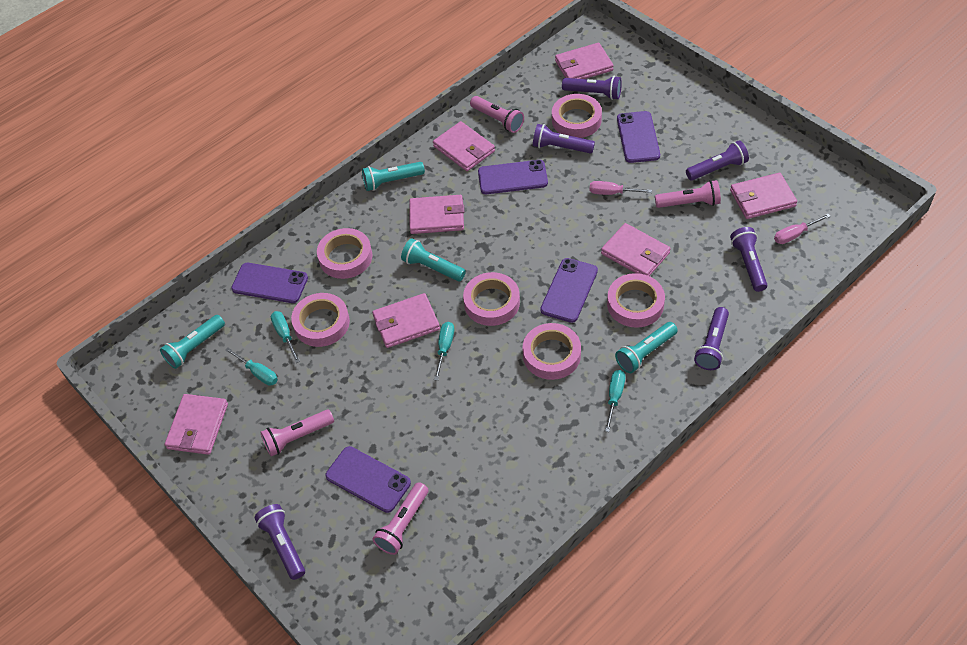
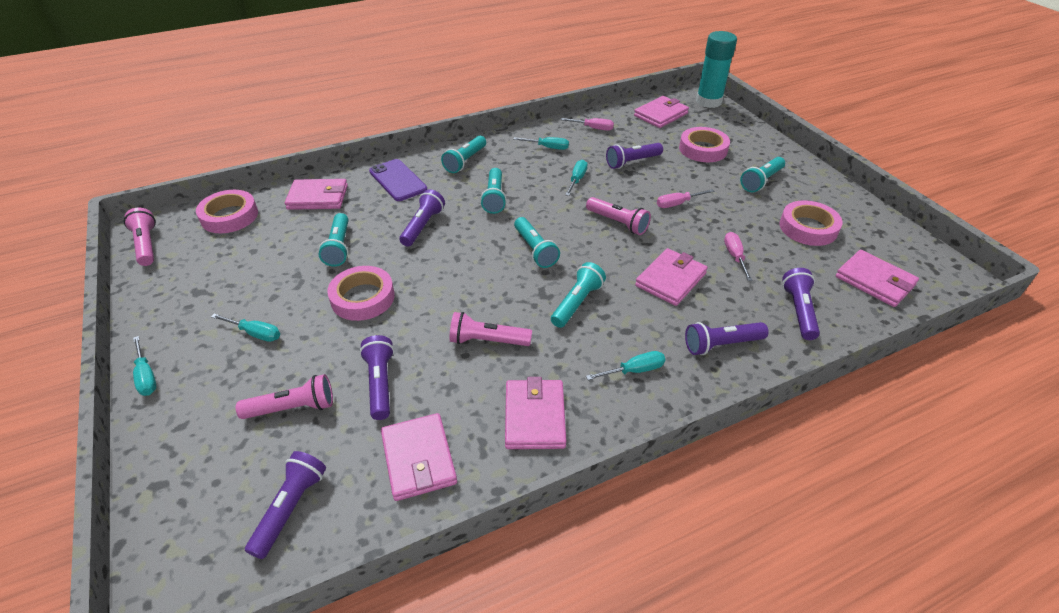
pink screwdriver: [589,181,652,195] [774,214,831,244] = 2 -> [560,118,614,131] [657,189,714,208] [724,232,752,281] = 3
pink tape: [291,293,350,347] [317,228,372,279] [463,272,520,326] [522,323,581,380] [552,94,602,138] [607,273,665,328] = 6 -> [196,190,258,233] [327,266,395,321] [679,127,730,162] [780,200,843,246] = 4
pink wallet: [165,394,228,455] [372,293,440,348] [409,195,464,234] [433,121,495,171] [555,43,614,79] [601,223,670,276] [730,173,797,219] = 7 -> [285,179,348,210] [381,413,457,501] [505,377,566,449] [634,96,689,128] [635,248,708,306] [836,250,919,307] = 6
purple phone: [231,263,308,303] [325,446,411,513] [478,160,548,194] [540,258,598,323] [617,111,660,163] = 5 -> [369,159,427,201] = 1
turquoise flashlight: [160,315,225,369] [362,162,425,191] [401,238,466,282] [615,322,678,373] = 4 -> [318,213,349,267] [441,136,486,173] [480,168,507,214] [514,217,560,268] [551,262,606,328] [740,157,785,192] = 6
turquoise glue stick: none = 0 -> [696,31,737,108] = 1
turquoise screwdriver: [225,348,278,386] [271,311,300,363] [434,322,454,381] [605,370,625,432] = 4 -> [133,336,157,396] [211,314,280,342] [513,137,569,150] [565,160,588,196] [586,351,666,380] = 5

